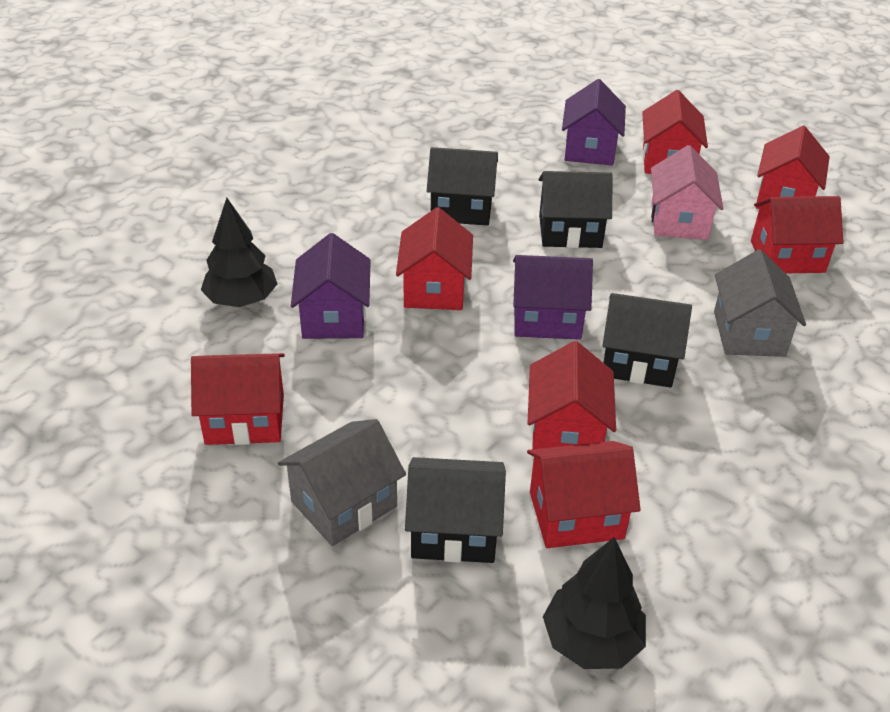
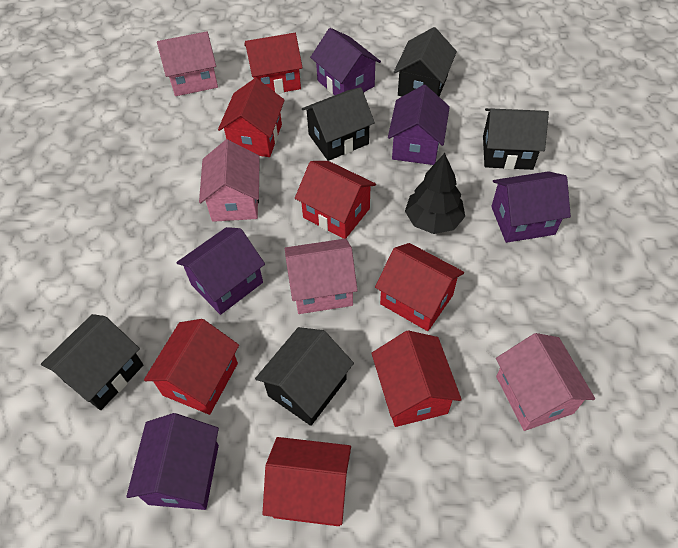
black house: [405,457,506,563] [427,147,498,226] [539,171,612,248] [602,293,692,388] = 4 -> [41,314,143,410] [255,327,354,426] [302,87,375,161] [394,27,457,96] [483,108,549,170] = 5
black tree: [201,198,277,307] [543,537,646,669] = 2 -> [405,153,465,234] = 1
grey house: [278,419,406,546] [714,249,806,357] = 2 -> none = 0
pink house: [651,145,724,240] = 1 -> [157,32,218,96] [199,139,260,222] [285,238,358,314] [496,333,595,431] = 4
purple house: [291,233,371,339] [513,255,593,340] [562,79,626,166] = 3 -> [126,413,219,510] [176,227,265,315] [310,28,381,95] [388,85,450,165] [491,171,571,243] = 5

